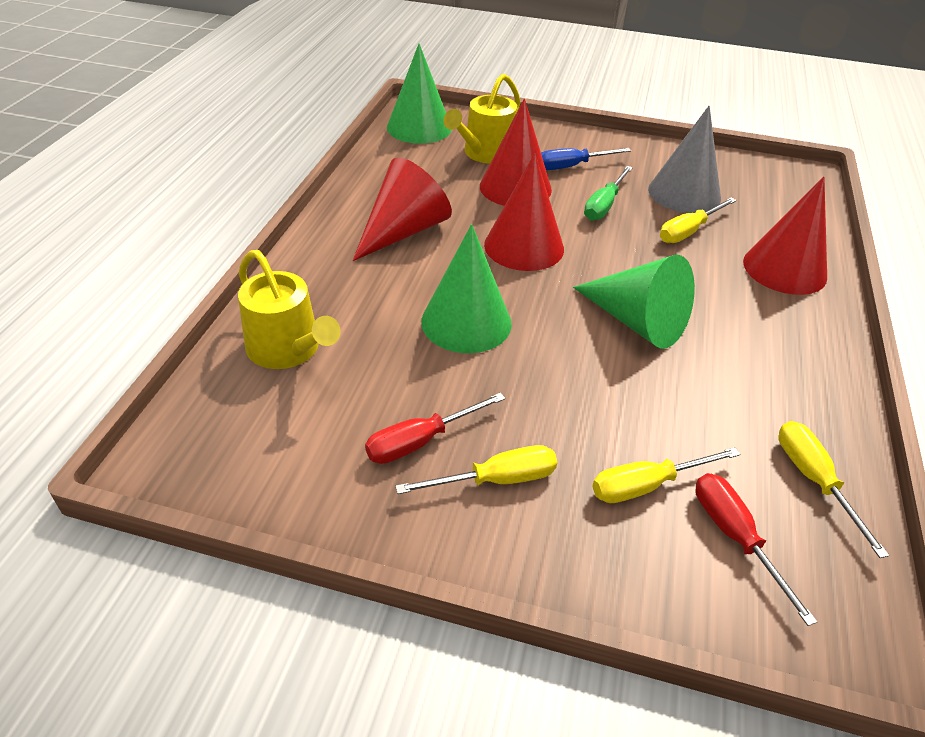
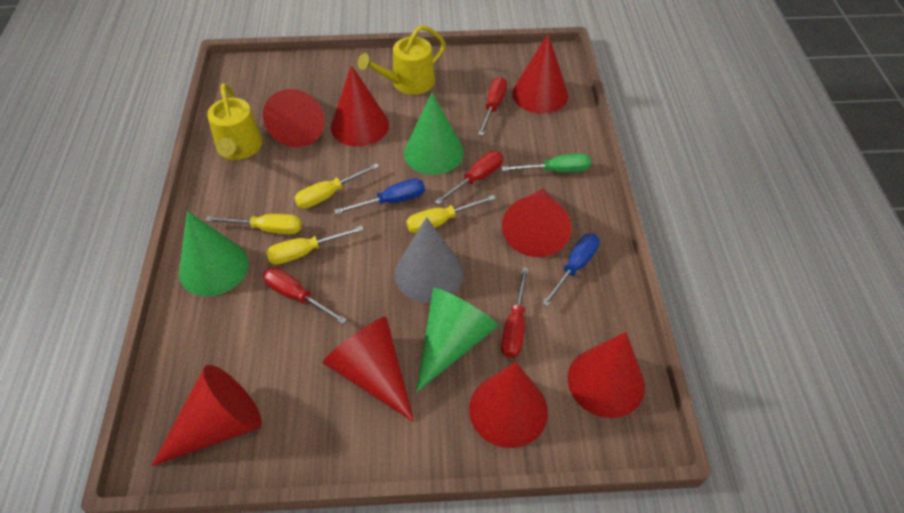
blue screwdriver: [541,148,631,170] = 1 -> [334,179,425,214] [542,234,599,307] = 2
red cone: [353,158,452,261] [480,99,552,206] [484,153,564,271] [743,176,827,295] = 4 -> [151,365,262,466] [263,89,325,147] [322,316,414,422] [331,65,389,147] [469,362,548,448] [502,189,572,257] [512,34,568,113] [568,332,645,418] = 8
red screwdriver: [365,393,505,464] [695,473,817,626] = 2 -> [263,267,347,324] [435,151,503,205] [478,77,507,136] [501,267,529,358] = 4

